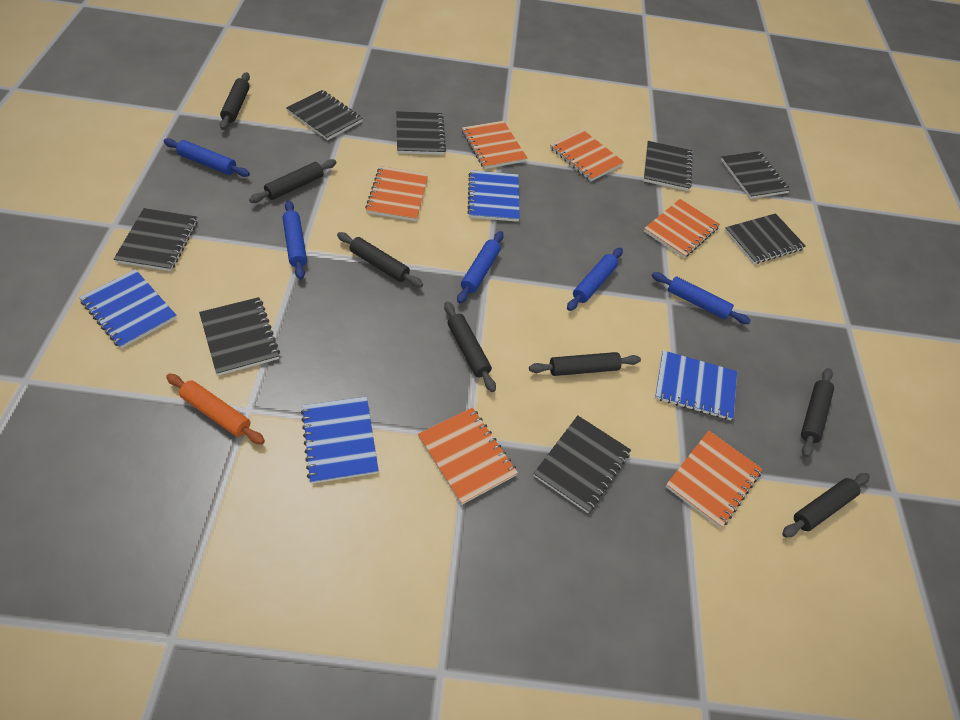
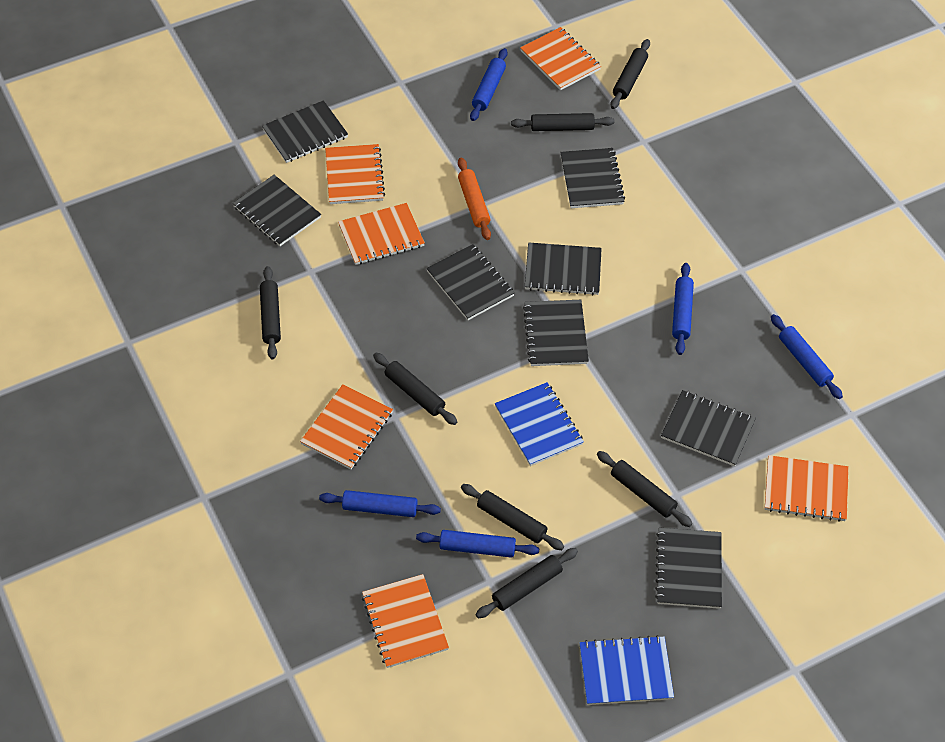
blue notebook: [79,269,177,349] [301,397,379,484] [467,170,520,222] [655,350,737,420] = 4 -> [495,382,584,466] [579,635,674,705] = 2

